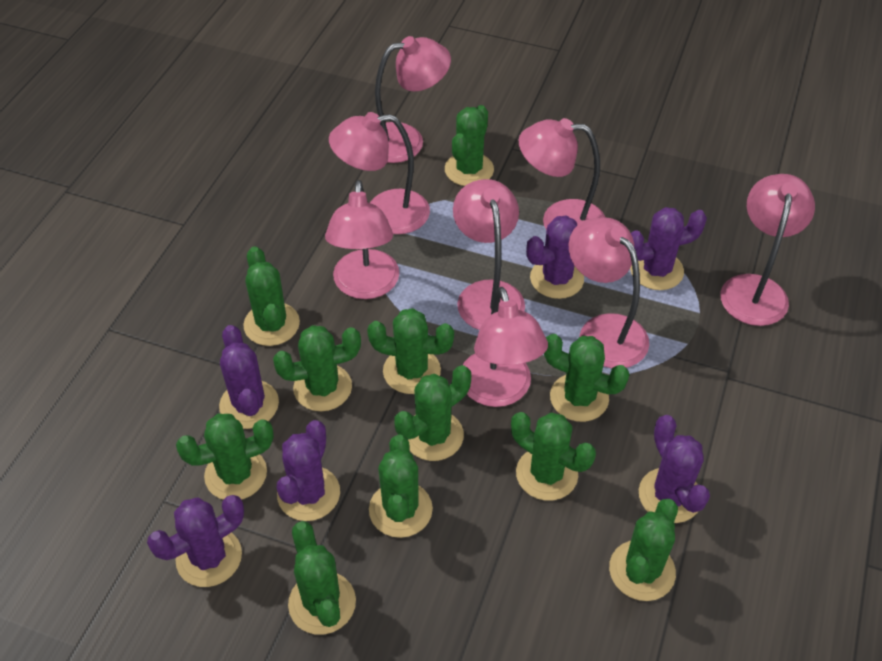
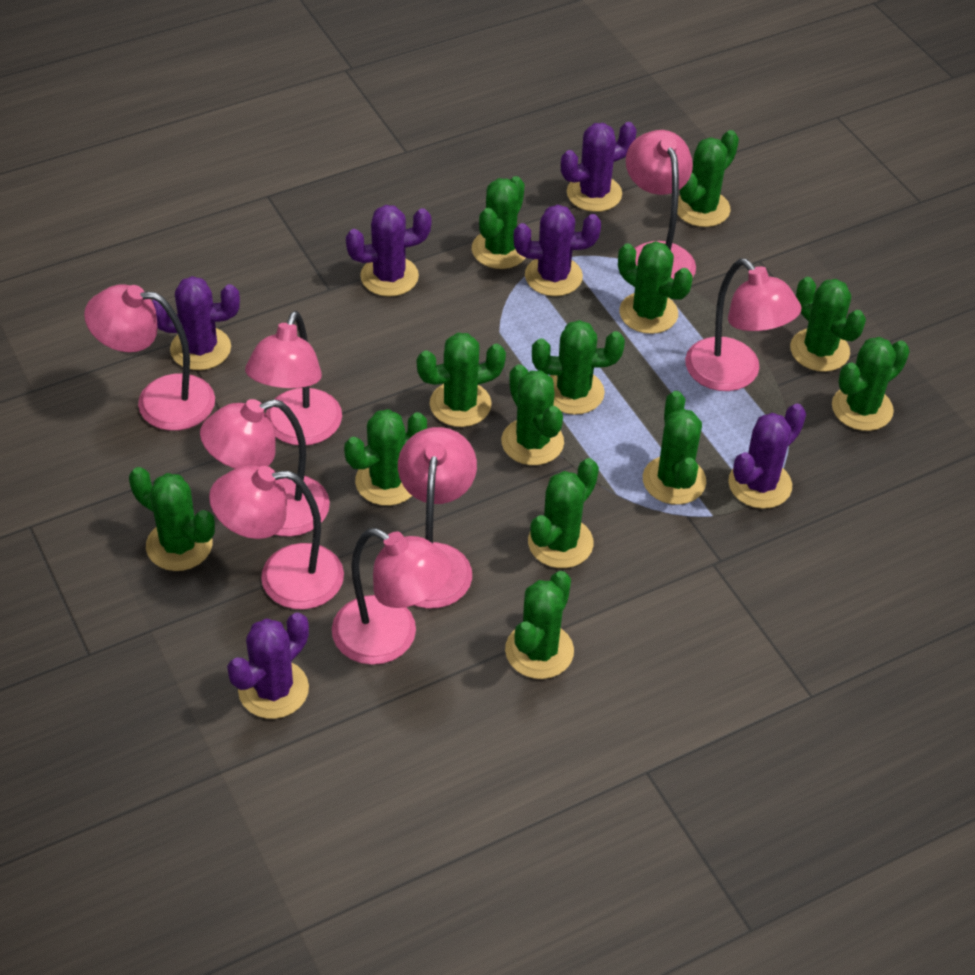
green cactus: [176,414,274,500] [243,246,300,346] [273,325,361,411] [288,521,356,635] [367,308,454,394] [369,434,433,538] [394,365,471,461] [445,105,494,186] [511,412,596,501] [544,334,630,422] [609,499,678,601] = 11 -> [129,467,215,571] [344,409,427,506] [417,333,506,427] [472,176,526,269] [501,364,564,465] [505,571,574,679] [528,458,599,568] [532,320,625,415] [618,241,693,334] [643,391,706,505] [677,130,739,227] [790,277,866,372] [832,337,910,431] = 13

